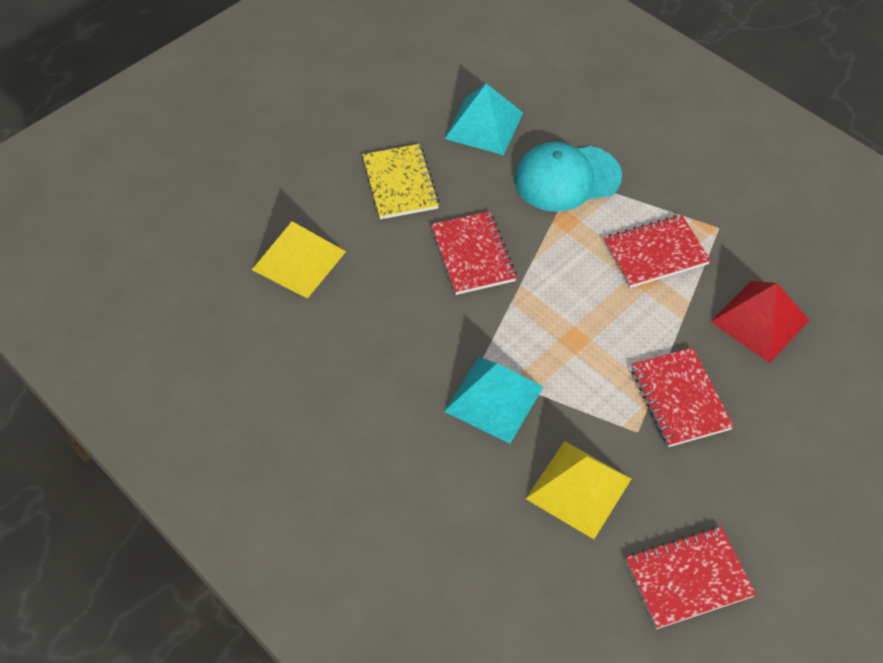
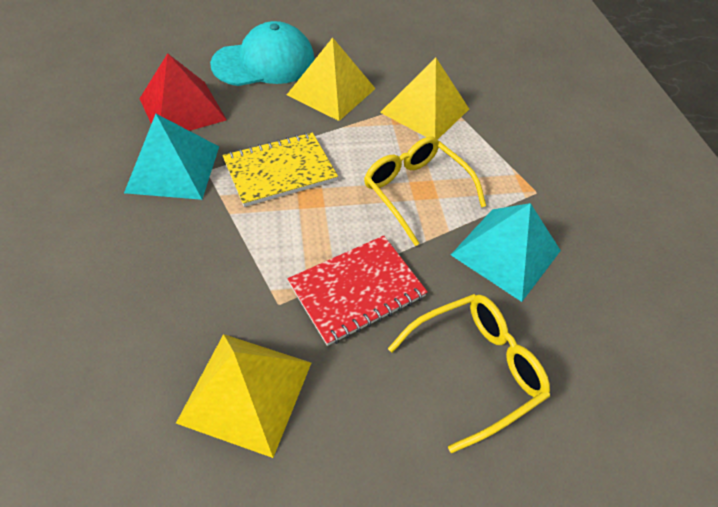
red notebook: [431,211,517,295] [604,215,711,288] [626,527,756,629] [631,347,734,447] = 4 -> [288,235,428,346] = 1
yellow glasses: none = 0 -> [364,137,486,246] [388,294,550,453] = 2
yellow pyramid: [252,221,346,299] [526,441,631,539] = 2 -> [176,334,311,458] [287,38,376,121] [380,58,469,139] = 3

